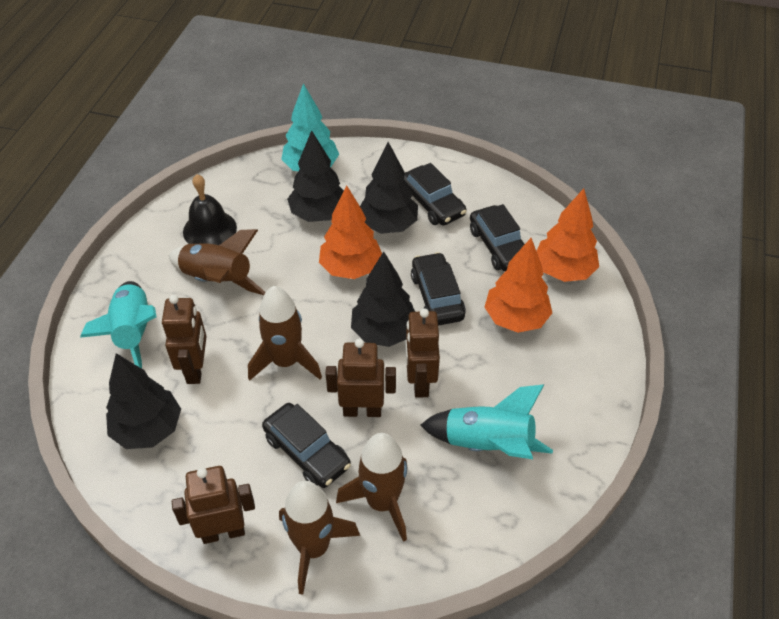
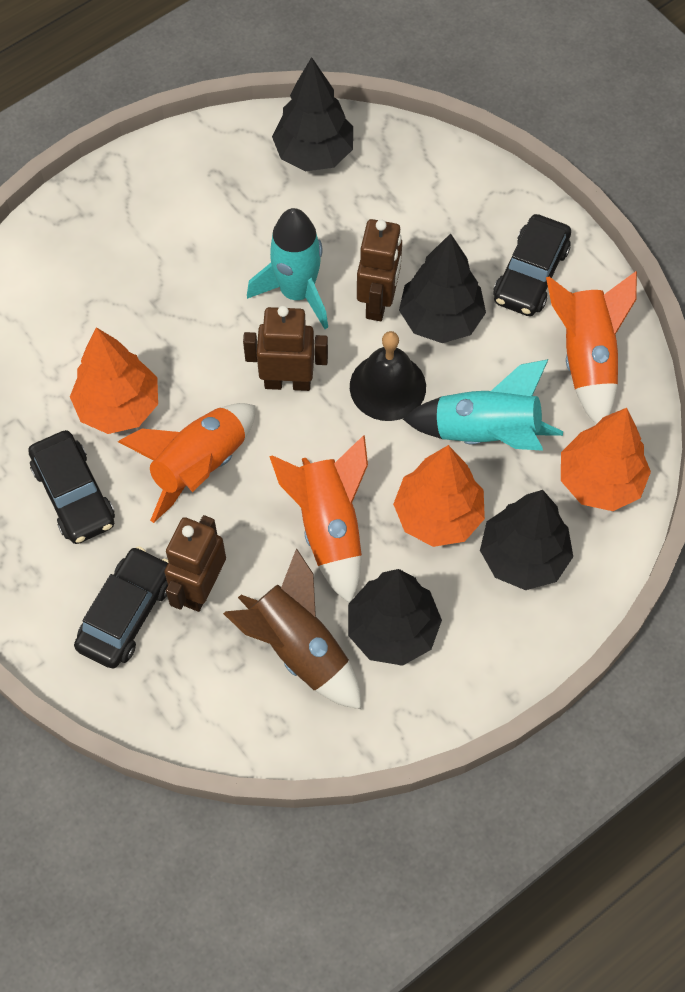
black car: [262,403,351,488] [404,163,466,225] [411,252,466,326] [470,204,525,272] = 4 -> [28,430,115,544] [74,546,168,669] [493,214,571,316] = 3
brown robot: [162,295,207,384] [172,466,255,544] [325,339,396,417] [405,308,440,398] = 4 -> [164,515,226,612] [243,306,328,391] [357,219,402,321] = 3
brown rocket: [169,229,266,295] [248,286,322,381] [279,481,360,595] [336,433,407,542] = 4 -> [223,548,361,709] = 1
orange rocket: none = 0 -> [118,403,256,523] [269,436,368,603] [546,271,637,424] = 3
turquoise tree: [281,83,339,171] = 1 -> none = 0

